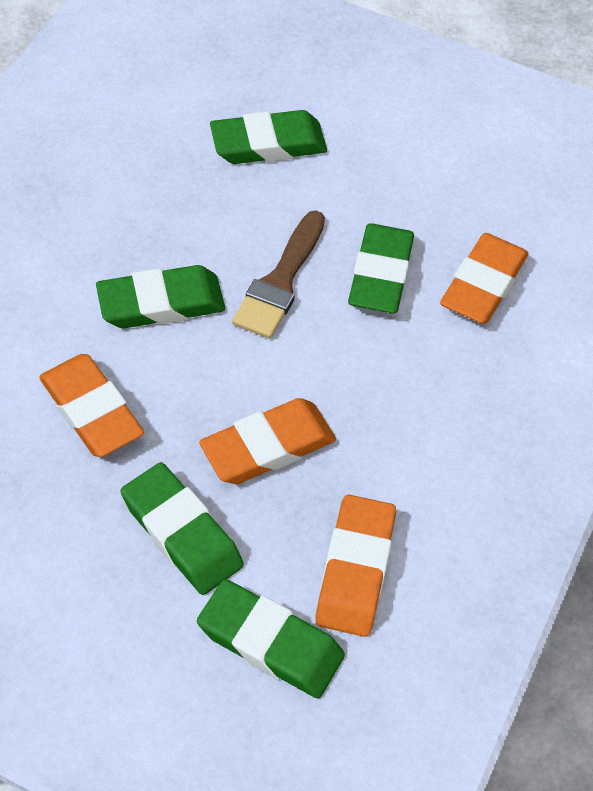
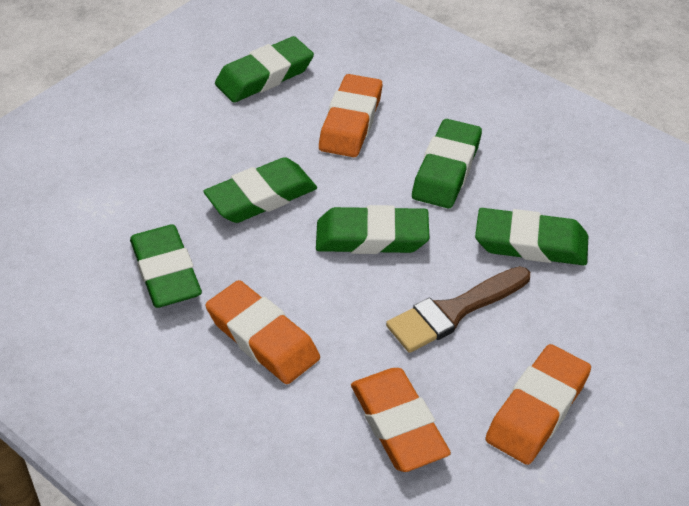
green eraser: [96,265,225,328] [121,462,244,595] [197,579,345,698] [210,110,327,164] [348,223,414,313] = 5 -> [130,224,202,308] [203,157,317,223] [215,36,314,103] [316,205,429,254] [412,119,482,208] [475,208,588,265] = 6

